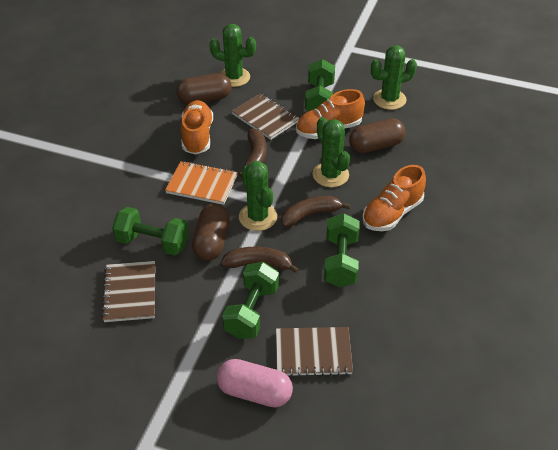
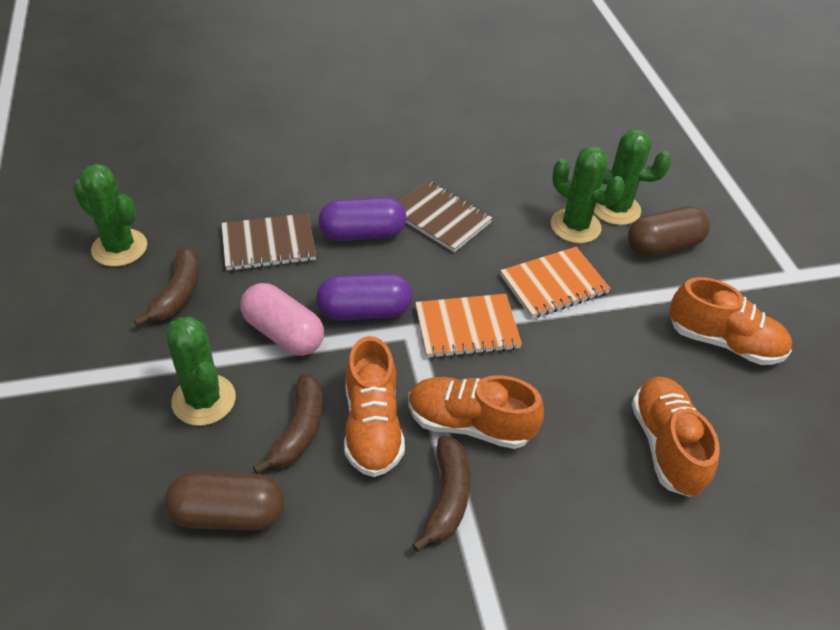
brown capsule: [177,73,232,104] [192,204,230,261] [349,118,405,154] = 3 -> [164,472,285,531] [628,206,710,257] = 2
brown notebook: [101,261,155,322] [232,94,300,140] [276,327,353,377] = 3 -> [221,213,316,271] [399,180,492,252] = 2
green dumbbell: [112,207,189,256] [222,262,279,339] [305,59,335,111] [324,213,360,287] = 4 -> none = 0
orange notebook: [165,161,238,205] = 1 -> [415,294,522,358] [500,247,611,318] = 2
orange shoe: [181,100,213,155] [296,89,365,139] [363,165,426,231] = 3 -> [344,336,405,477] [408,375,544,449] [631,376,719,497] [669,277,792,365] = 4
purple capsule: none = 0 -> [316,273,412,321] [319,197,406,241] = 2

